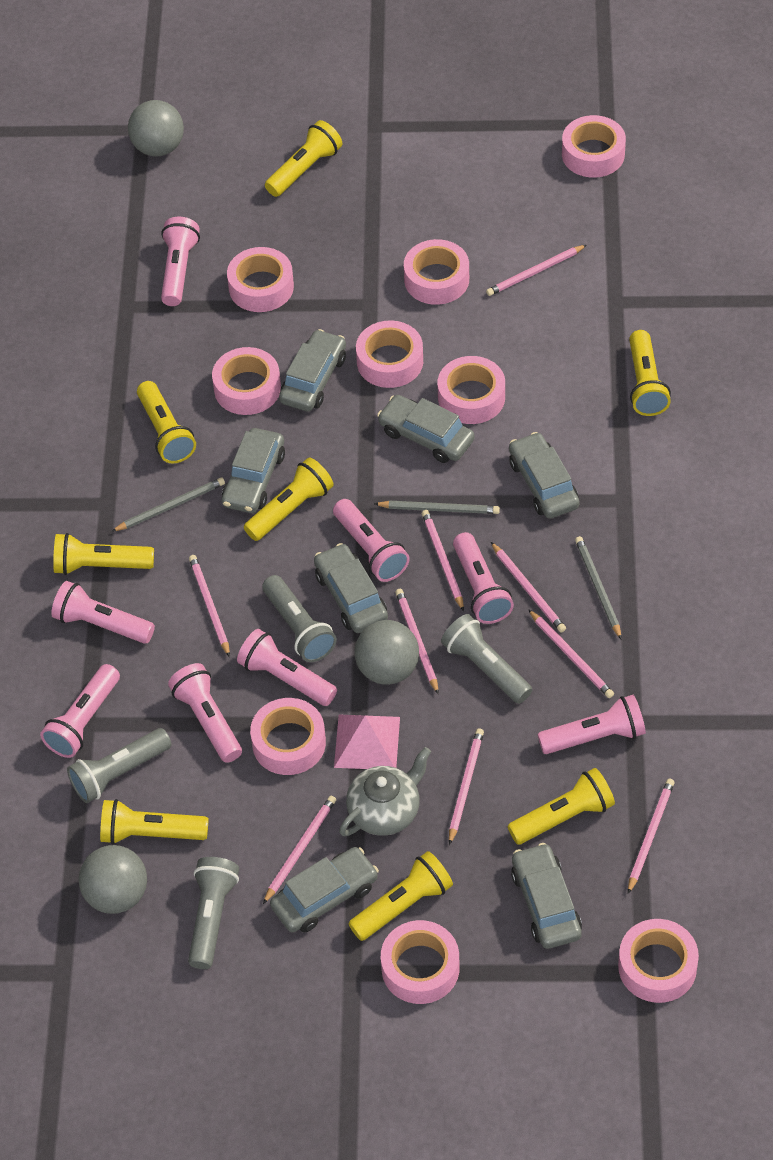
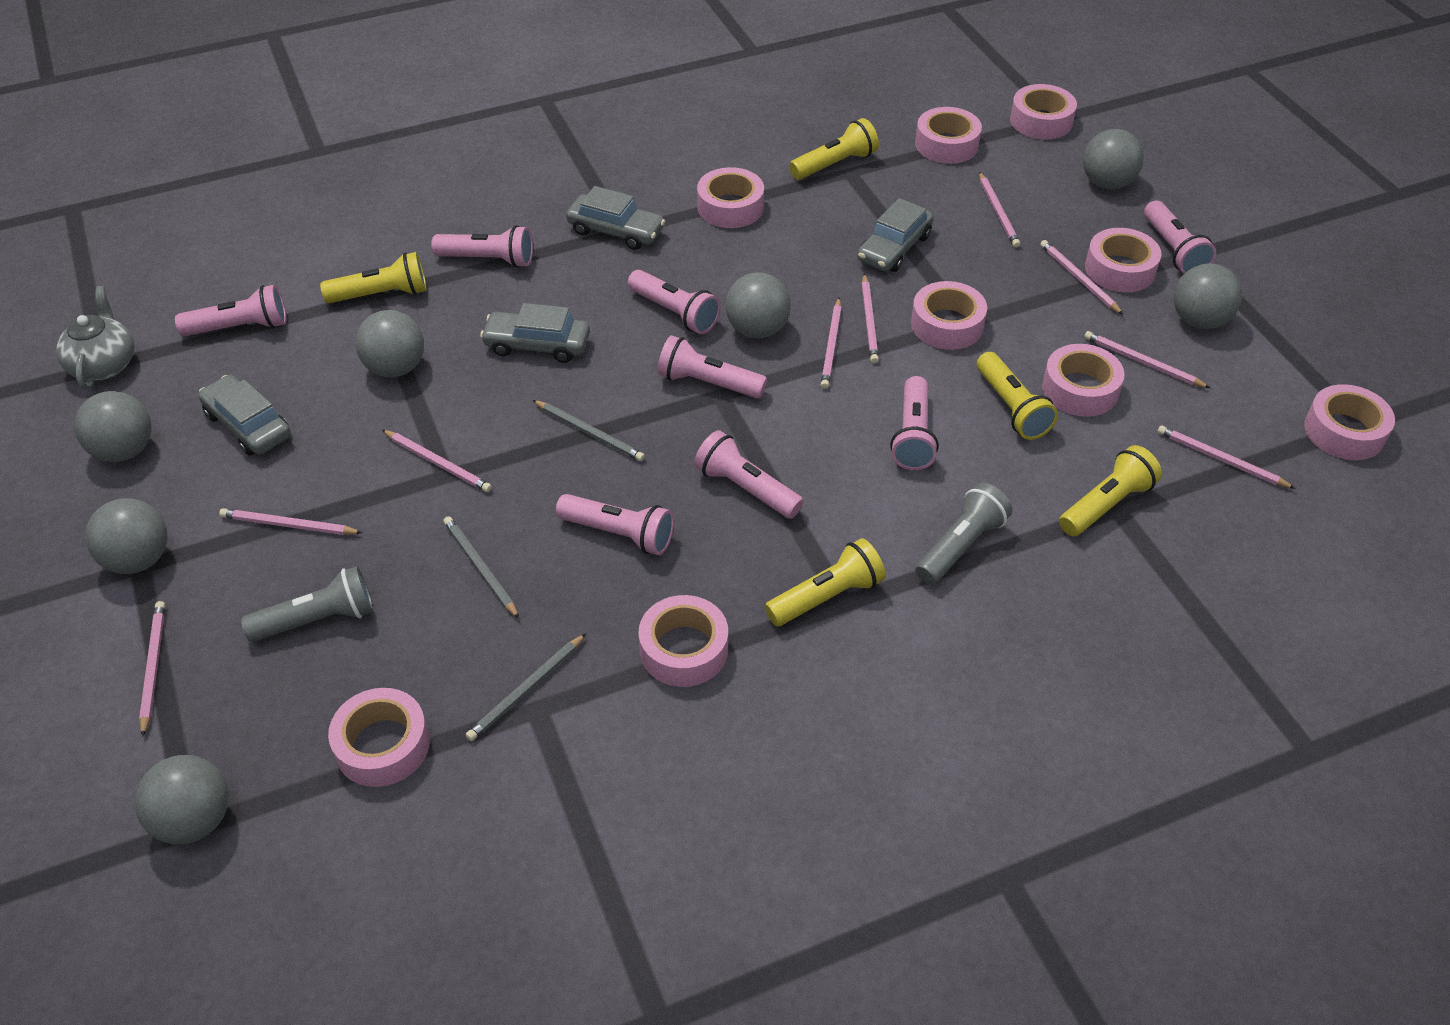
grey ball: [79,845,147,914] [128,100,184,157] [355,620,419,685] = 3 -> [74,391,152,462] [85,498,167,574] [135,755,229,844] [355,310,424,378] [726,272,791,338] [1083,129,1144,189] [1174,263,1242,329] = 7
grey car: [222,428,285,513] [270,847,379,933] [279,329,346,412] [314,543,388,633] [377,395,475,463] [509,432,580,518] [511,843,582,949] = 7 -> [198,375,291,455] [480,303,590,363] [566,186,665,250] [857,198,934,272] = 4
grey flashlight: [67,728,172,803] [188,857,239,969] [262,575,337,662] [441,614,532,704] = 4 -> [241,566,373,642] [915,483,1012,585] = 2
pink pyramid: [334,715,400,769] = 1 -> none = 0
yellow flashlight: [53,533,154,575] [100,799,209,845] [137,381,196,463] [244,457,334,541] [265,120,342,197] [349,851,453,941] [508,768,615,844] [629,330,671,416] = 8 -> [320,252,427,303] [765,538,886,626] [789,118,879,180] [977,352,1058,440] [1059,445,1162,536] = 5

